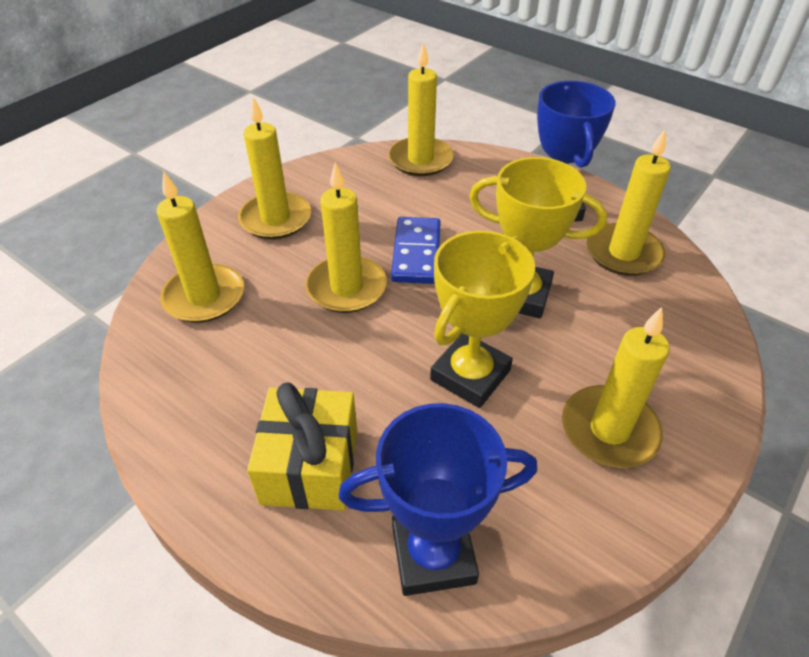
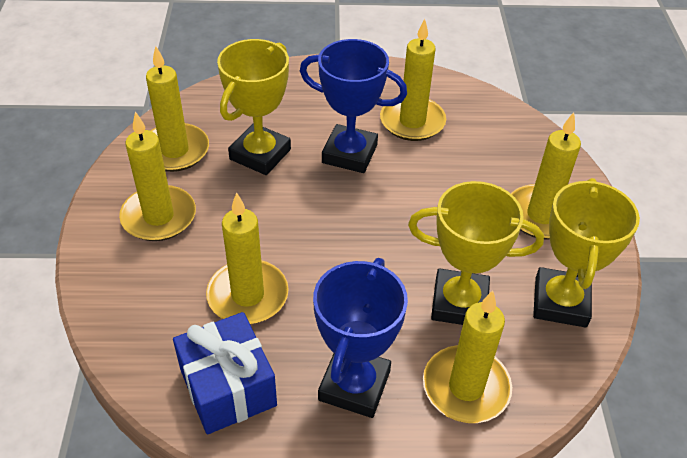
blue domino: [391,217,441,284] = 1 -> none = 0
blue gift: none = 0 -> [173,312,277,435] = 1
yellow gift: [247,382,357,511] = 1 -> none = 0
yellow trophy: [430,231,535,408] [469,157,607,319] = 2 -> [217,39,291,175] [408,181,544,325] [533,178,640,328] = 3

